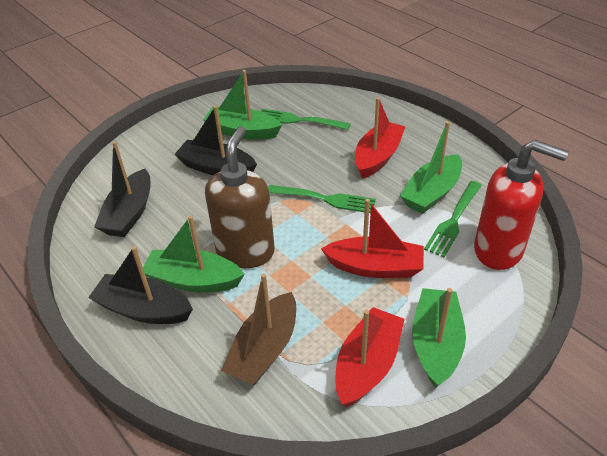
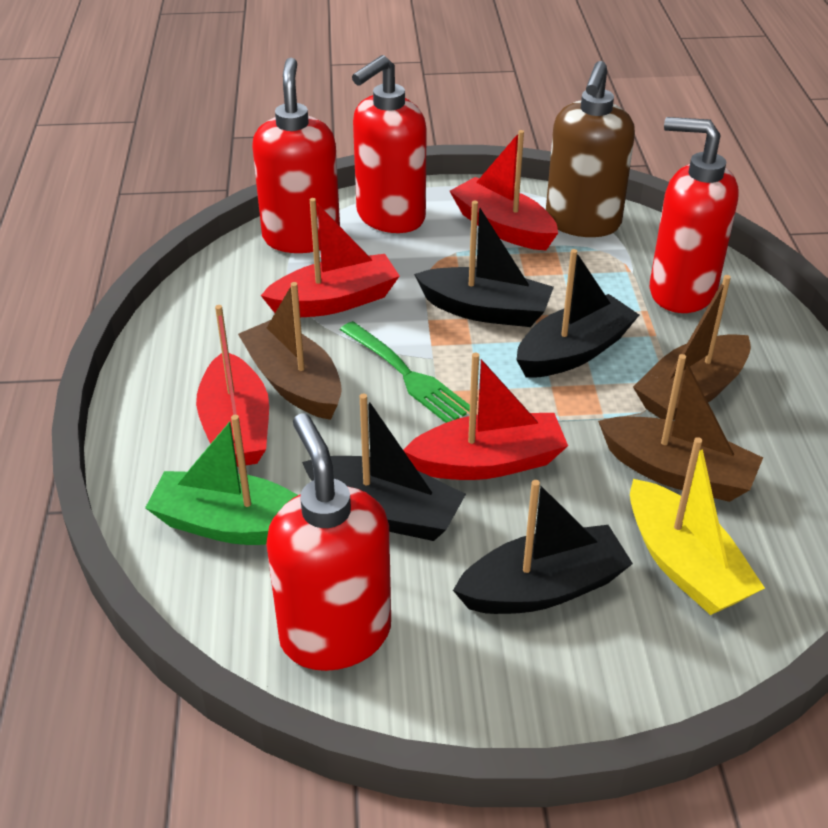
black boat: [88,246,193,324] [94,141,150,237] [174,106,257,176] = 3 -> [302,393,466,541] [414,201,554,327] [453,480,633,614] [516,249,639,377] = 4
brown boat: [221,273,296,385] = 1 -> [238,282,342,420] [598,354,763,502] [633,275,751,420] = 3
green boat: [143,215,245,293] [203,70,282,140] [400,121,462,214] [412,288,466,388] = 4 -> [145,415,298,545] = 1
green fork: [261,109,351,130] [268,185,376,213] [424,181,482,257] = 3 -> [340,321,470,423] = 1
red boat: [321,199,424,278] [336,307,405,407] [355,97,406,179] = 3 -> [196,305,269,467] [261,198,400,317] [403,353,568,480] [450,130,558,250] = 4
red soap dispenser: [474,140,568,270] = 1 -> [252,58,340,253] [266,413,391,671] [352,55,427,233] [650,117,739,313] = 4
yellow boat: none = 0 -> [630,437,765,615] = 1

